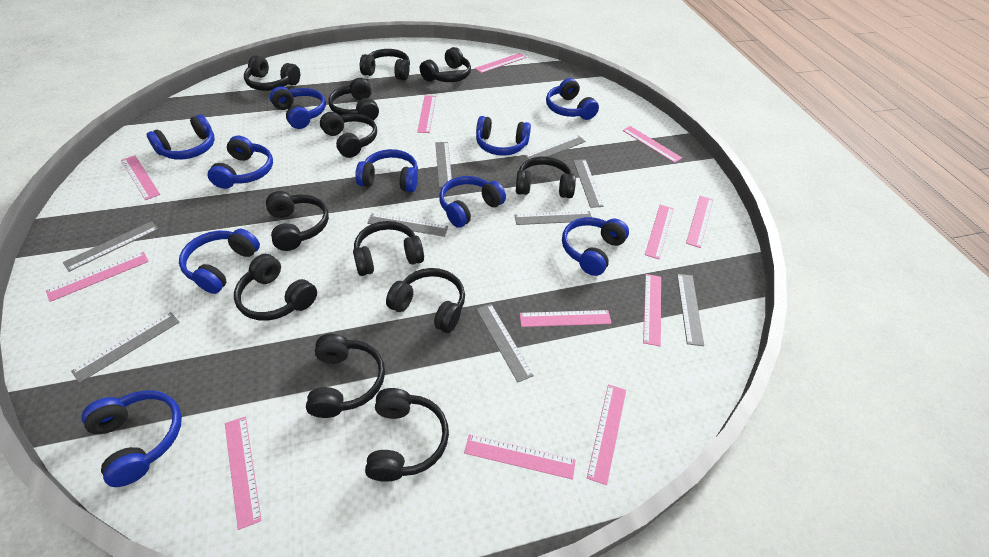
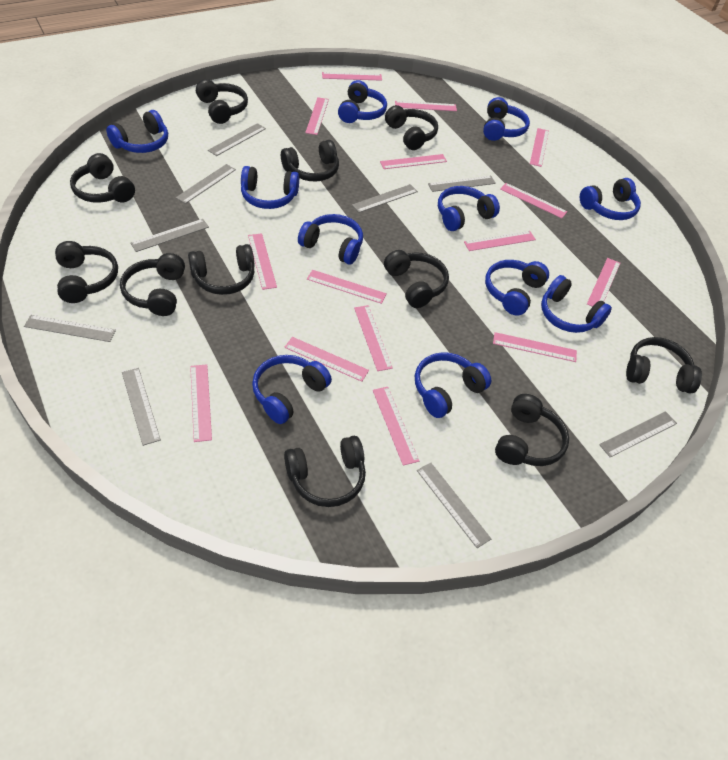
black headphones: [234,254,317,321] [244,55,300,91] [266,191,329,251] [306,334,385,418] [320,112,377,158] [328,78,379,120] [353,221,424,276] [360,49,410,81] [365,388,449,482] [386,268,465,333] [420,47,471,82] [516,157,576,198] = 12 -> [55,241,118,303] [70,153,135,203] [120,253,185,316] [188,244,255,295] [196,79,248,124] [281,140,339,181] [284,436,366,507] [384,250,449,308] [385,105,438,150] [495,394,569,466] [626,337,702,393] = 11
blue headphones: [81,391,182,487] [147,114,215,160] [179,229,260,294] [208,136,273,189] [270,86,326,129] [355,149,418,192] [439,176,506,228] [476,116,531,156] [546,78,599,120] [562,217,629,276] = 10 -> [106,110,168,153] [241,166,299,209] [252,355,332,424] [298,214,363,265] [338,80,387,123] [415,352,491,418] [438,186,500,231] [483,97,530,141] [485,260,549,316] [541,275,612,333] [580,178,641,220] = 11
pink ruler: [46,252,149,302] [121,155,160,200] [225,416,262,530] [417,95,436,133] [464,434,576,480] [475,53,526,73] [519,310,612,327] [587,384,626,485] [623,126,682,163] [643,274,661,346] [645,205,674,260] [686,196,713,248] = 12 -> [190,364,212,442] [248,233,277,290] [284,337,369,382] [305,97,329,135] [307,270,387,304] [322,72,382,81] [354,305,393,371] [373,387,419,466] [380,154,447,169] [395,101,457,111] [464,231,536,251] [493,332,577,362] [500,183,567,218] [530,128,549,167] [587,258,620,307] = 15

